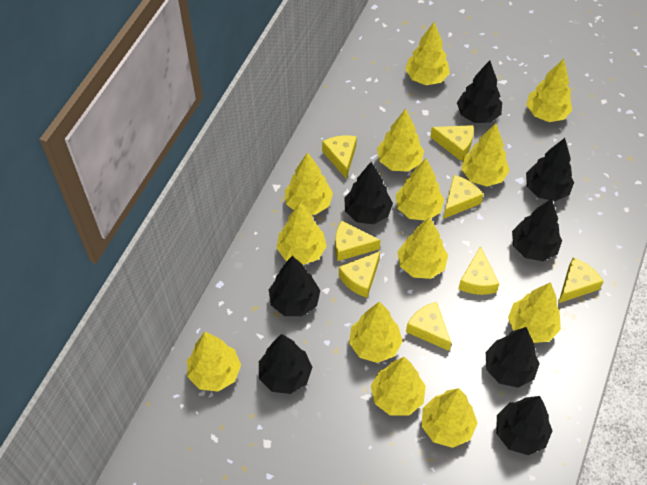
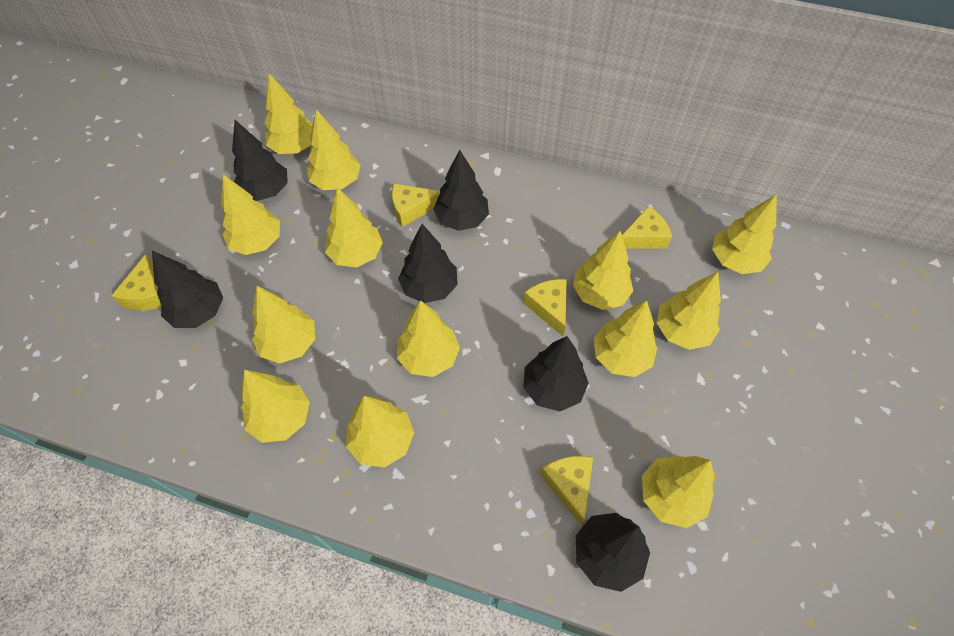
black tree: [259,334,312,394] [269,256,320,316] [344,162,393,224] [457,60,502,123] [486,327,540,388] [496,396,552,455] [512,199,562,261] [526,138,574,201] = 8 -> [152,251,223,328] [232,120,288,201] [398,224,458,303] [433,150,489,231] [523,336,589,411] [576,513,650,592] = 6
yellow cheese: [322,135,357,179] [335,221,381,261] [339,251,380,298] [406,302,451,351] [430,125,474,161] [443,175,483,219] [458,246,499,295] [558,257,604,303] = 8 -> [111,254,162,310] [392,183,440,227] [523,279,566,336] [540,456,593,525] [622,206,672,249] = 5

